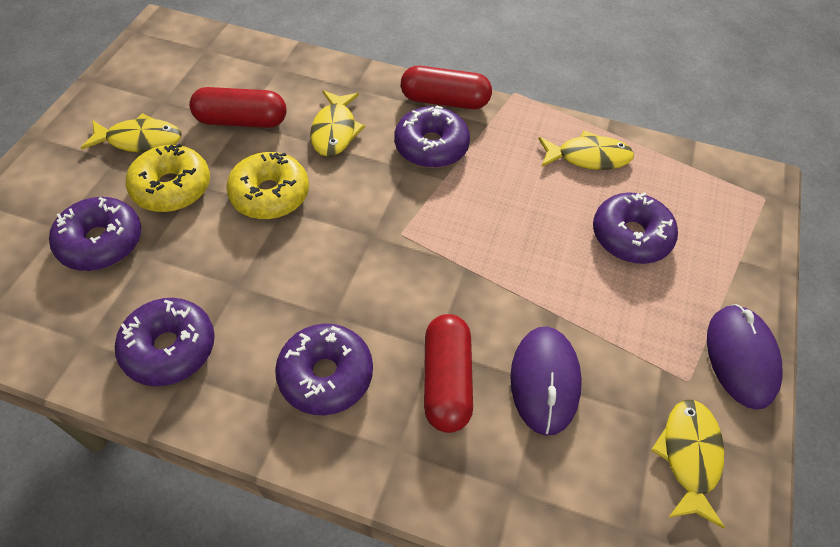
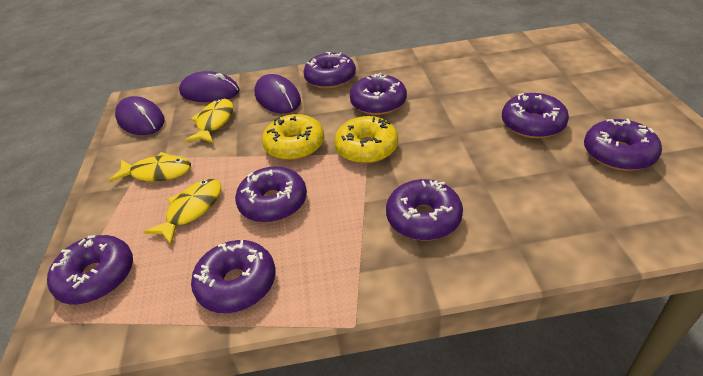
purple donut: [49,197,141,271] [115,298,215,386] [275,323,373,415] [394,105,470,168] [593,192,678,264] = 5 -> [47,235,133,304] [191,240,276,313] [235,166,307,223] [303,52,356,89] [350,73,407,115] [386,179,463,240] [502,93,569,139] [584,118,662,171] = 8
purple mouse: [510,327,582,436] [707,304,782,410] = 2 -> [115,96,165,135] [179,71,240,102] [255,74,301,113] = 3
red capsule: [189,87,286,128] [401,66,492,109] [424,314,473,433] = 3 -> none = 0
yellow fish: [81,113,182,153] [310,90,365,157] [538,130,634,170] [651,400,725,529] = 4 -> [108,152,191,182] [143,179,222,245] [184,99,233,143] = 3

